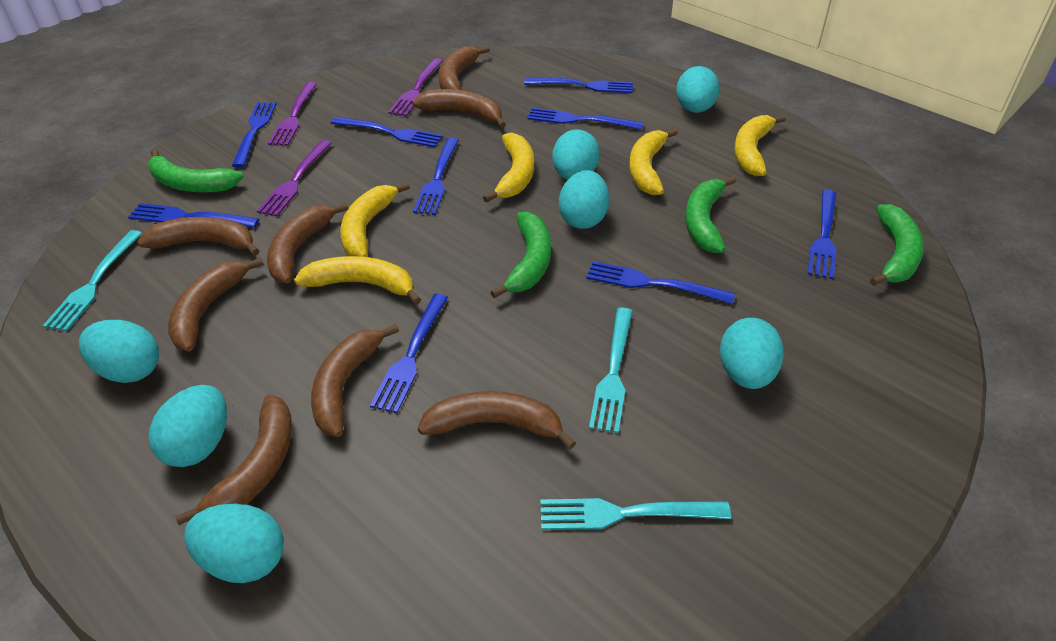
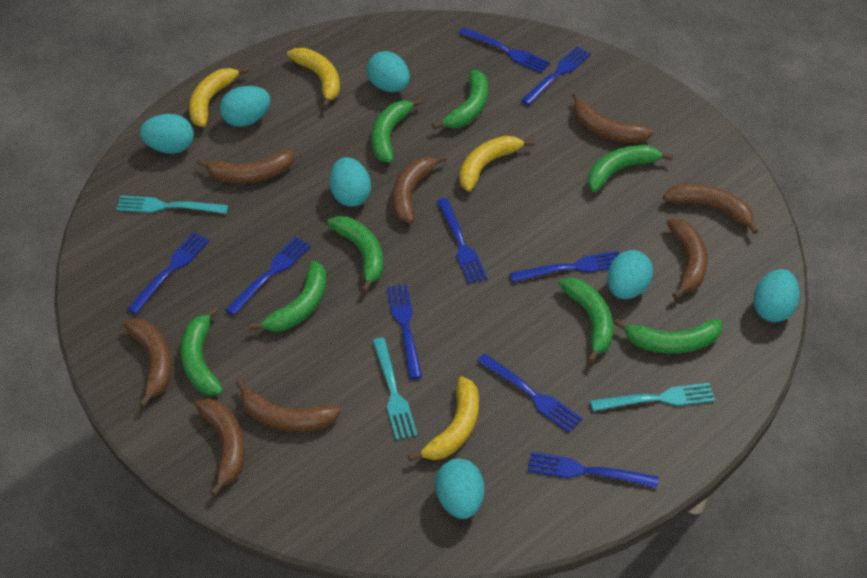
green banana: [148,149,243,193] [490,212,551,298] [685,176,736,253] [870,204,924,286] = 4 -> [180,306,223,395] [249,261,326,332] [327,216,383,293] [371,98,423,163] [432,70,488,129] [559,278,613,363] [588,145,673,192] [614,319,722,354] = 8
purple fork: [257,140,332,216] [268,82,317,146] [388,58,443,116] = 3 -> none = 0
yellow banana: [294,256,421,305] [340,182,410,257] [483,132,534,203] [629,128,678,195] [734,115,786,176] = 5 -> [189,67,249,127] [287,48,340,108] [408,376,479,461] [459,136,535,192] = 4

